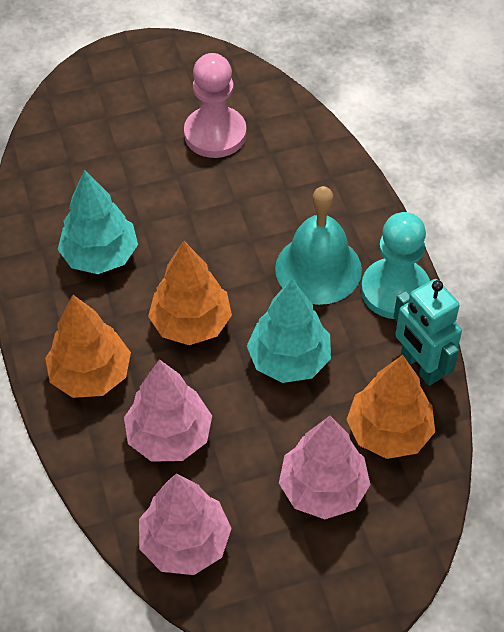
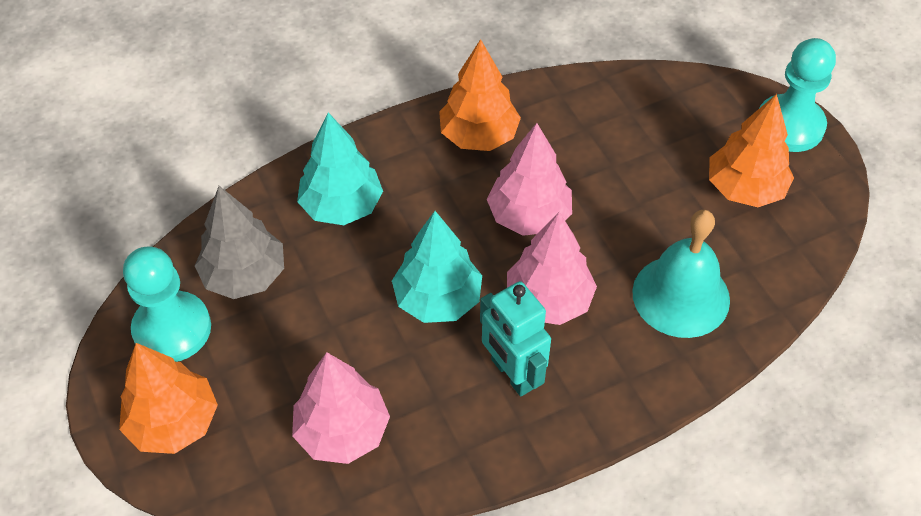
grey tree: none = 0 -> [195,186,284,299] = 1
pink pawn: [184,53,247,158] = 1 -> none = 0
turquoise pawn: [361,212,430,319] = 1 -> [123,247,211,362] [760,38,836,152] = 2

